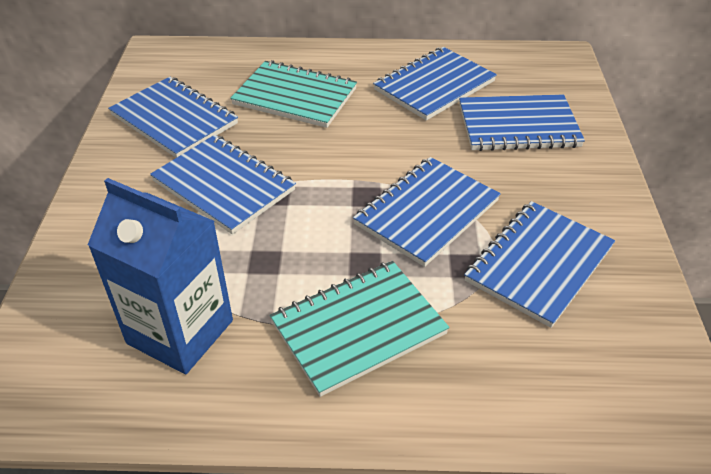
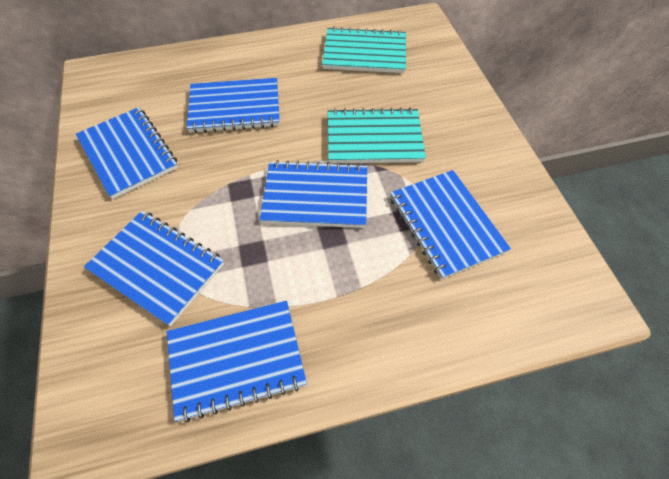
blue carton: [88,178,233,374] = 1 -> none = 0

